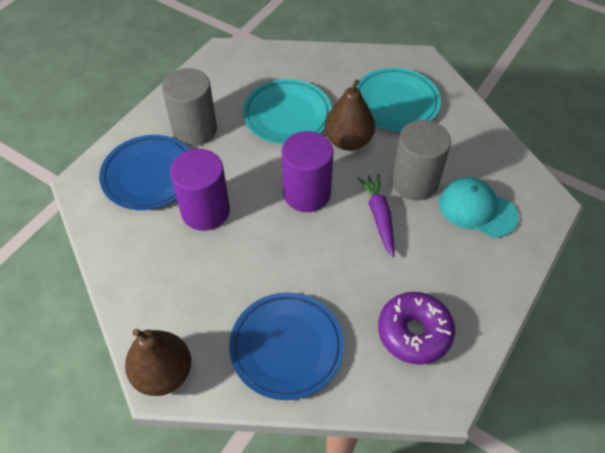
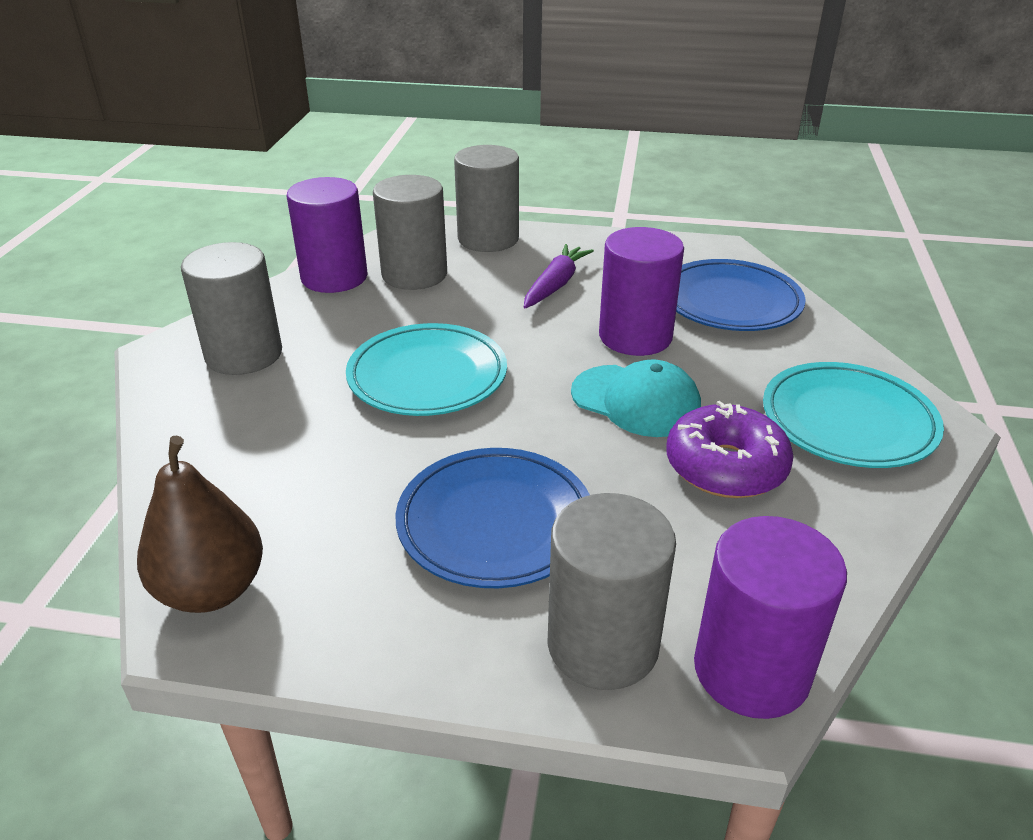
brown pear: [125,329,191,396] [324,80,375,151] = 2 -> [137,435,263,613] = 1
grey cylinder: [162,68,217,146] [392,120,451,200] = 2 -> [181,242,282,375] [373,175,447,290] [454,145,519,252] [547,493,676,690] = 4
purple cylinder: [170,149,230,231] [282,131,334,212] = 2 -> [287,177,367,293] [599,227,684,356] [694,516,847,719] = 3

